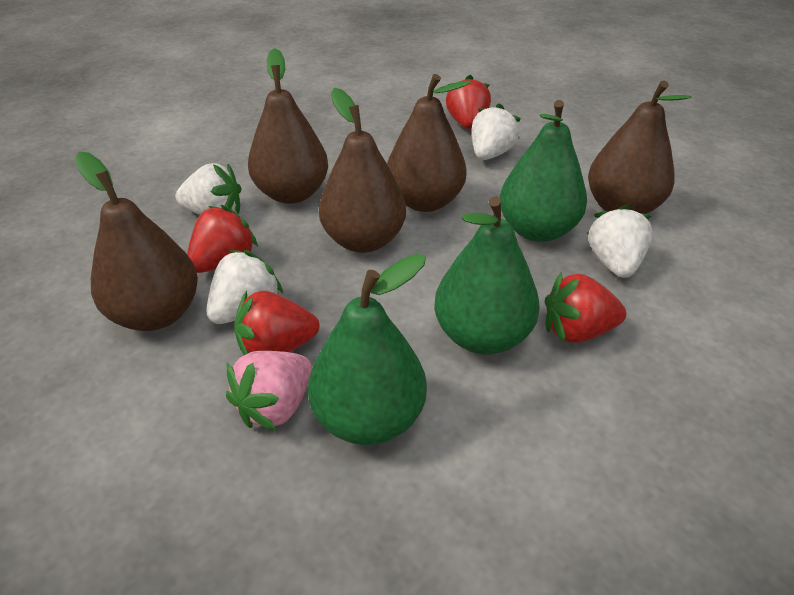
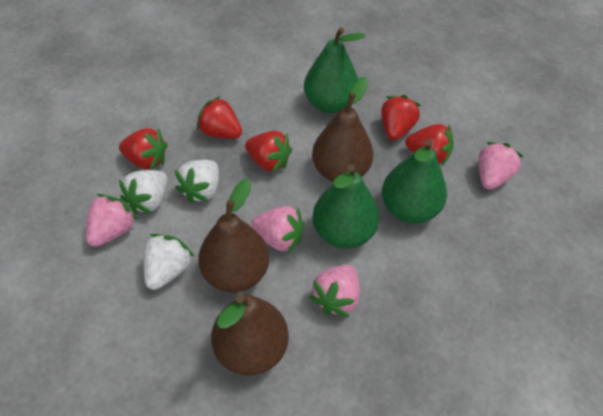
brown pear: [75,152,198,331] [248,48,328,204] [319,88,406,253] [387,74,471,212] [588,80,691,214] = 5 -> [198,179,269,292] [211,294,289,375] [312,77,374,182] = 3
pink strawberry: [226,351,312,431] = 1 -> [86,194,138,247] [252,206,304,253] [310,265,360,317] [478,142,524,190] = 4
red strawberry: [187,205,258,273] [234,291,320,355] [446,75,491,129] [545,272,627,343] = 4 -> [119,128,167,170] [197,96,242,139] [245,131,292,173] [381,95,421,140] [405,124,454,165] = 5
white strawberry: [175,163,241,215] [206,250,284,324] [471,103,521,160] [587,205,653,278] = 4 -> [119,170,167,214] [143,234,194,290] [175,160,219,203] = 3

